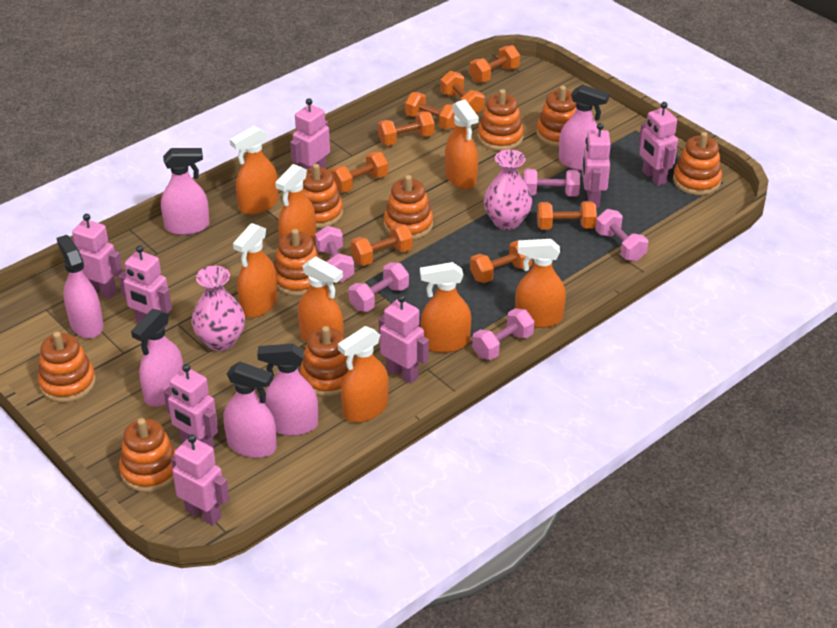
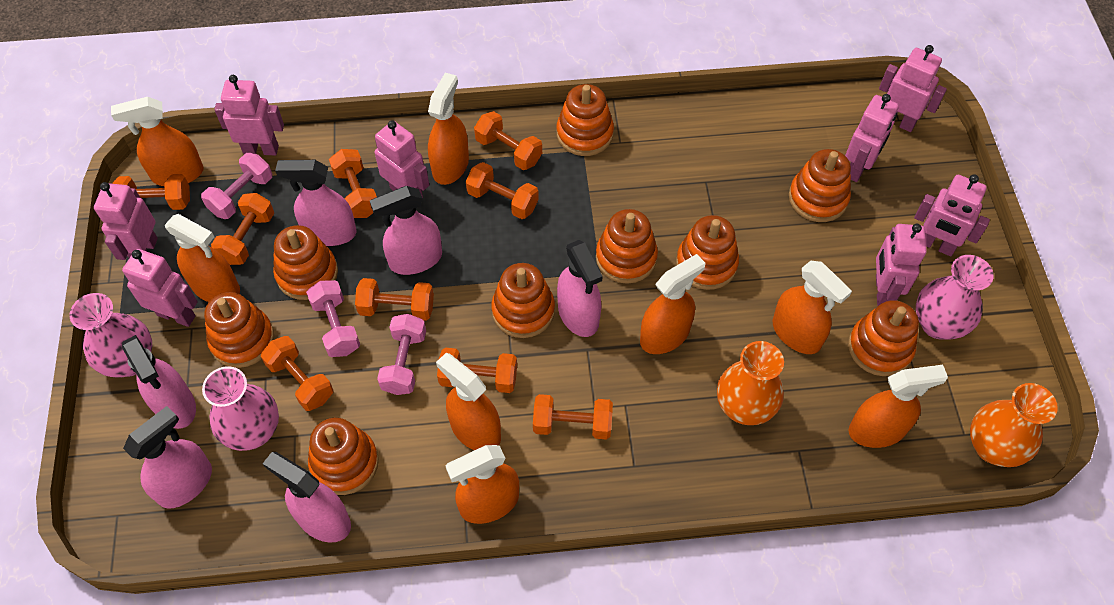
orange dumbbell: [330,152,388,192] [351,224,413,266] [378,111,435,146] [405,92,456,129] [441,71,485,114] [470,45,520,83] [470,240,533,283] [537,201,597,230] = 8 -> [112,174,190,210] [211,193,274,265] [261,336,333,411] [329,149,377,218] [355,278,434,321] [437,348,517,393] [466,162,539,219] [474,111,542,170] [533,394,613,440] = 9
orange vase: none = 0 -> [717,341,784,425] [970,383,1058,467] = 2
pink dumbbell: [315,226,354,282] [349,262,409,312] [472,308,534,360] [523,169,580,197] [595,209,648,261] = 5 -> [201,153,272,219] [306,280,360,357] [377,314,426,395] = 3
pink vase: [192,266,245,351] [484,149,532,230] = 2 -> [70,293,152,377] [202,366,279,451] [916,255,994,340] = 3

